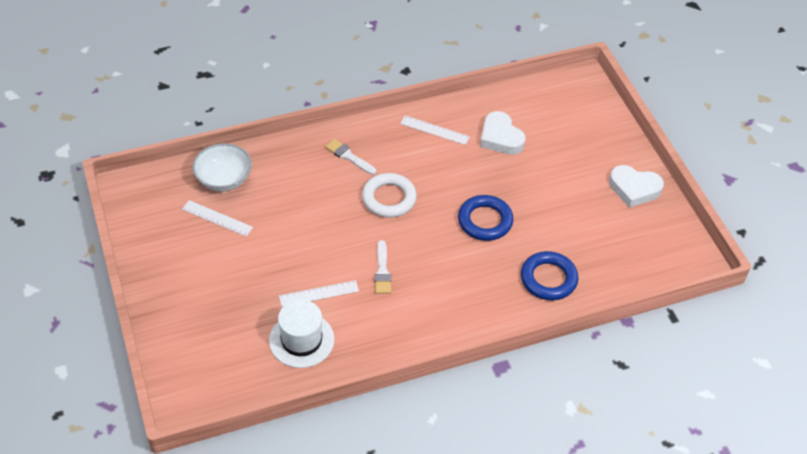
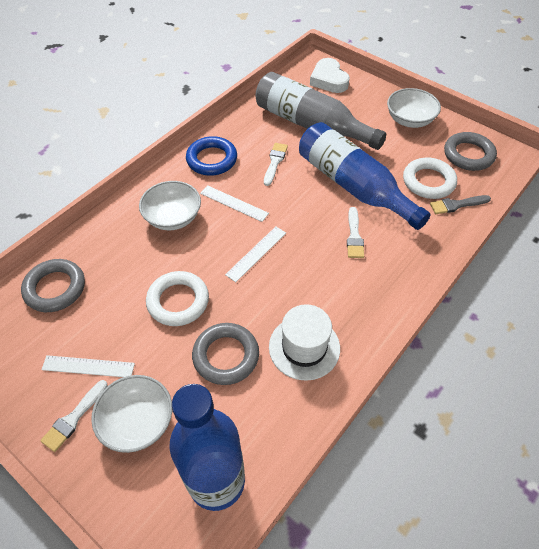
blue bottle: none = 0 -> [169,384,245,511] [299,122,431,230] = 2
blue ring: [458,195,513,241] [521,251,578,300] = 2 -> [186,136,237,176] = 1
grey bottle: none = 0 -> [255,72,386,150] = 1
grey brush: none = 0 -> [430,195,491,214] = 1
grey ring: none = 0 -> [21,259,85,312] [192,323,259,385] [444,132,497,171] = 3
white bowl: [193,143,252,191] = 1 -> [91,375,172,453] [139,181,201,230] [387,88,441,128] = 3
white brush: [325,139,376,175] [374,240,391,294] = 2 -> [40,380,108,452] [264,143,288,186] [347,207,364,258] = 3
white heart: [480,111,525,155] [609,165,664,208] = 2 -> [310,58,350,93] = 1
white ring: [362,173,417,218] = 1 -> [146,271,209,326] [403,158,457,199] = 2

